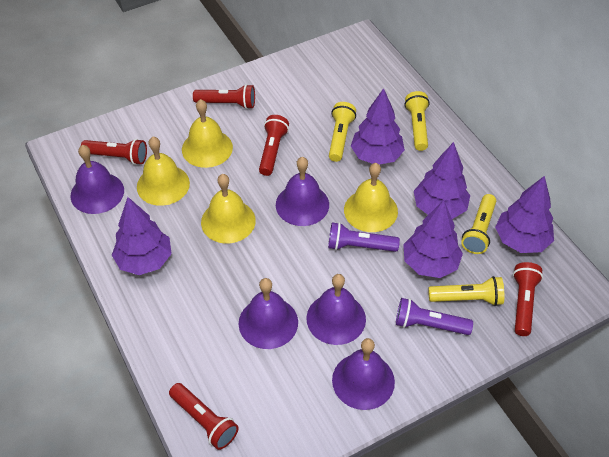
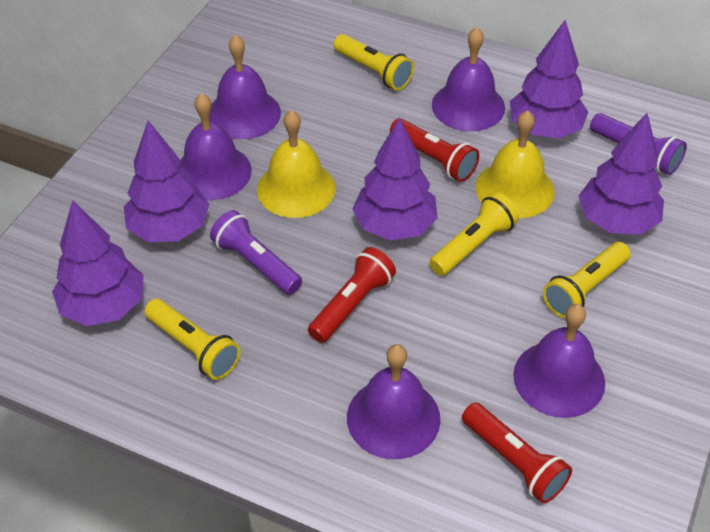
red flashlight: [81,139,147,165] [169,383,239,450] [193,84,255,109] [259,115,289,176] [513,262,543,336] = 5 -> [308,247,396,343] [390,118,479,182] [462,402,572,503] = 3
yellow bell: [137,137,190,206] [182,99,233,168] [201,174,256,244] [344,163,398,232] = 4 -> [257,110,336,218] [475,110,555,218] = 2

